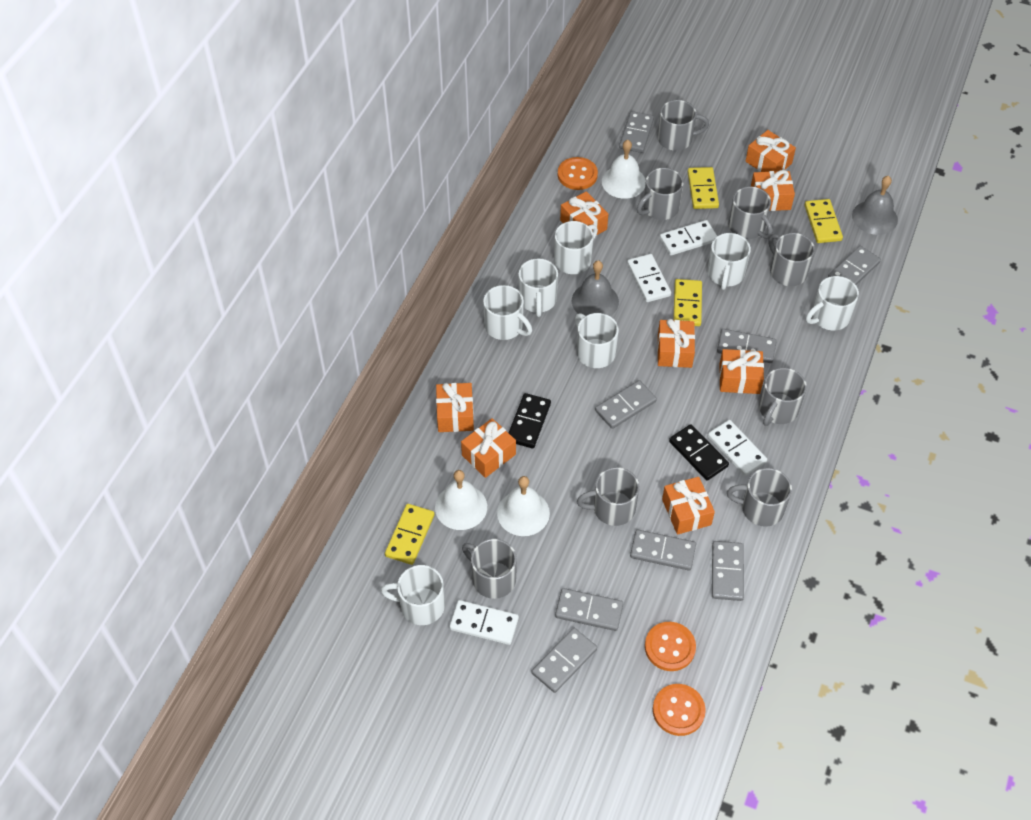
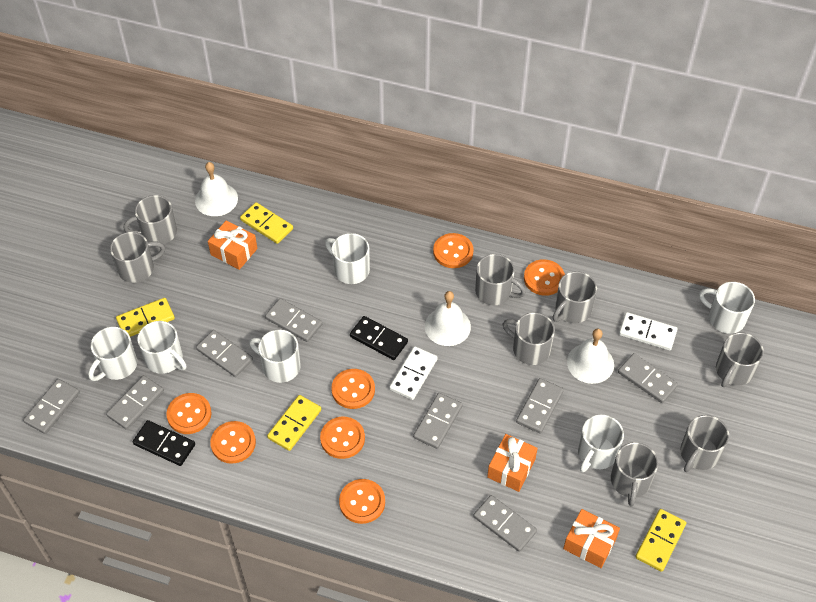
grey bell: [572,261,619,316] [852,176,898,235] = 2 -> none = 0
orange button: [558,157,598,190] [645,622,696,671] [653,684,706,736] = 3 -> [166,393,212,434] [210,421,256,464] [320,417,365,459] [331,369,375,409] [339,479,385,524] [433,233,474,268] [524,259,565,296] = 7
orange gift: [436,383,474,432] [461,418,516,478] [560,191,608,235] [657,319,695,368] [662,477,715,535] [719,349,764,394] [745,130,796,172] [751,170,795,211] = 8 -> [208,220,257,270] [487,434,538,492] [563,509,620,568] = 3
white domino: [449,600,519,645] [627,254,671,302] [660,220,717,255] [708,420,767,476] = 4 -> [389,346,438,400] [619,312,677,351] = 2
white mug: [381,565,445,625] [483,285,532,340] [518,259,558,317] [554,221,598,274] [575,313,619,368] [707,233,751,290] [806,276,859,330] = 7 -> [88,327,137,381] [137,321,187,374] [249,330,301,383] [325,233,370,284] [578,415,624,472] [699,282,755,334] = 6

